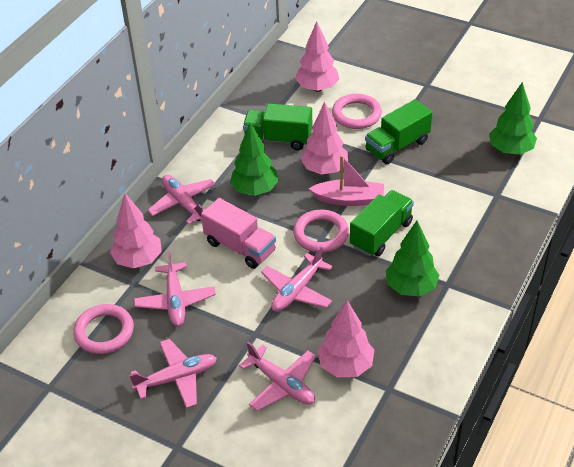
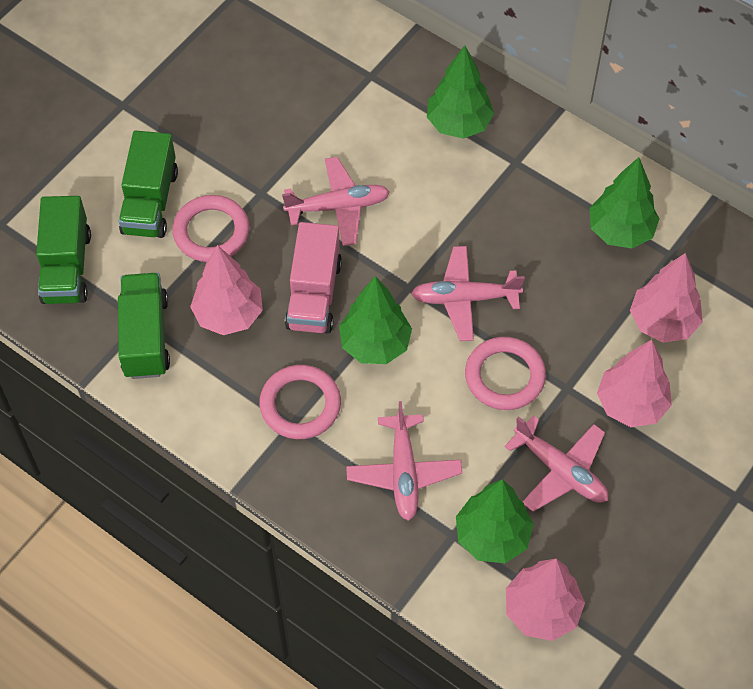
green tree: [230,123,279,196] [386,221,439,297] [489,82,537,155] = 3 -> [339,276,412,364] [427,45,494,139] [456,479,534,563] [589,157,659,249] = 4
pink boat: [309,155,384,206] = 1 -> none = 0
pink plane: [129,339,217,408] [134,251,216,326] [148,175,216,224] [239,342,316,411] [261,246,333,312] = 5 -> [282,157,390,246] [346,401,462,521] [411,246,525,341] [505,415,608,512] = 4

